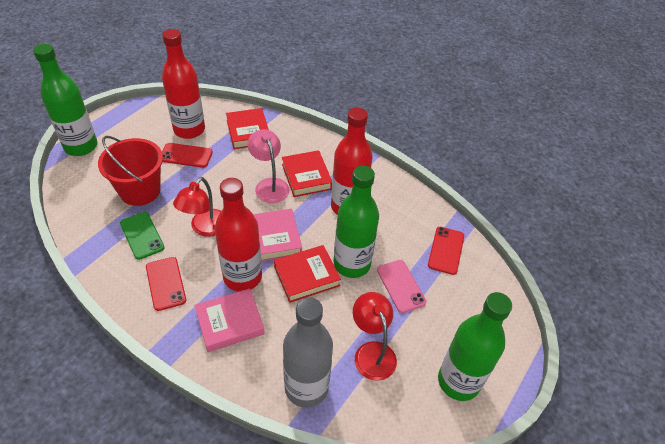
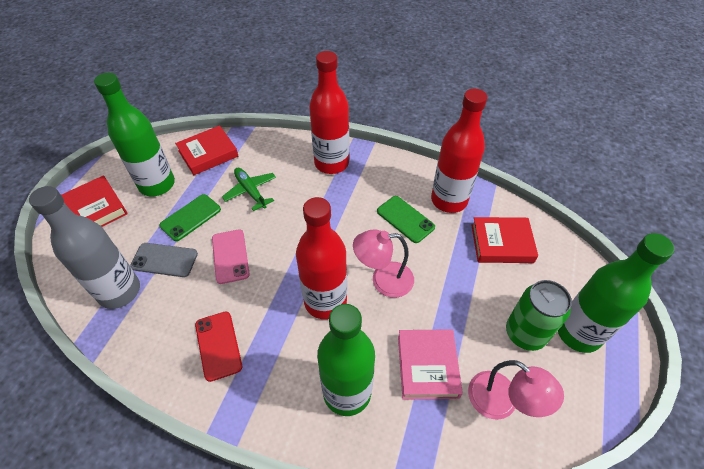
green can: none = 0 -> [506,280,572,351] = 1
green phone: [120,212,164,260] = 1 -> [159,194,221,241] [377,196,435,243] = 2
green plane: none = 0 -> [222,168,276,211] = 1
grey phone: none = 0 -> [130,243,198,277] = 1
pink book: [194,288,265,352] [253,209,302,262] = 2 -> [398,329,463,400] = 1
pink lamp: [248,129,289,203] = 1 -> [353,229,414,298] [468,360,564,420] = 2
red bucket: [98,136,163,206] = 1 -> none = 0
red lamp: [173,177,221,237] [353,292,397,381] = 2 -> none = 0
red phone: [146,257,186,311] [162,143,213,168] [428,227,464,275] = 3 -> [195,312,242,382] = 1

